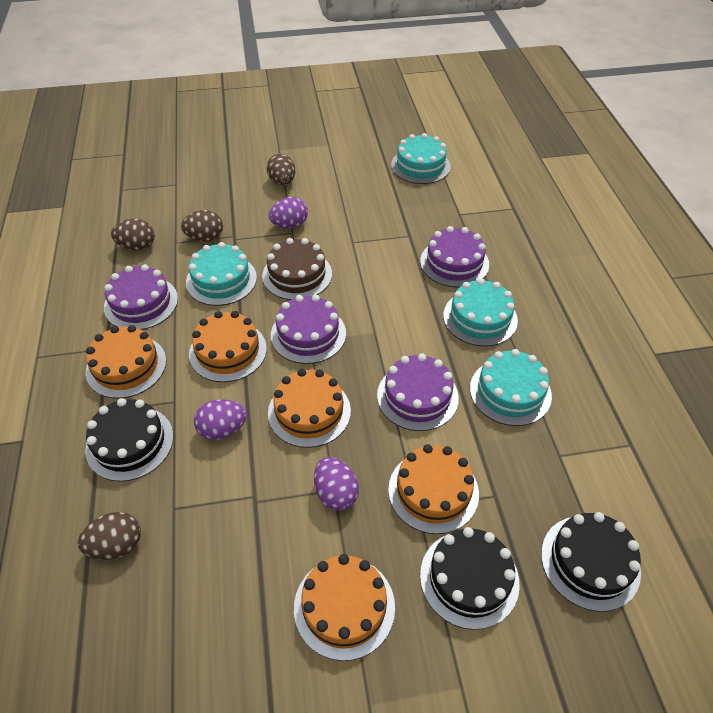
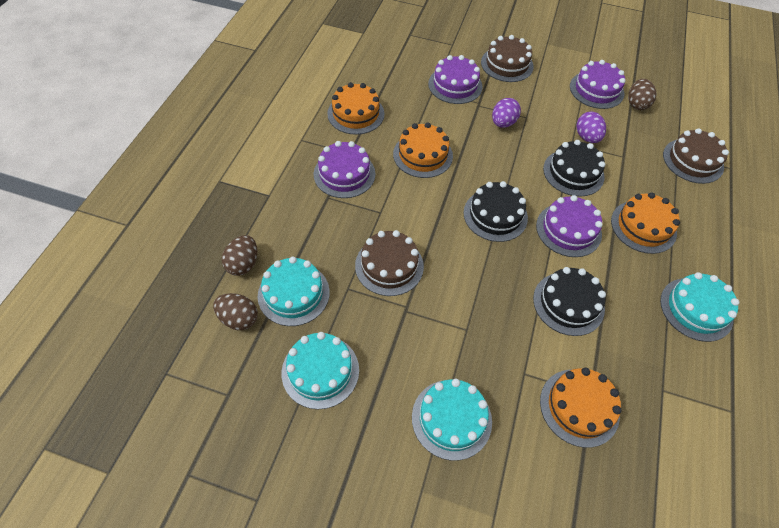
brown cake: [262,238,332,300] = 1 -> [355,230,424,296] [481,35,534,82] [663,128,729,184] = 3
brown egg: [78,512,141,560] [111,219,155,250] [181,210,223,241] [267,154,295,185] = 4 -> [213,293,258,330] [222,235,257,276] [628,79,656,110] = 3
orange cake: [86,325,166,399] [189,311,267,382] [268,369,351,448] [294,554,395,661] [388,444,479,534] = 5 -> [327,82,384,135] [393,122,453,178] [540,368,622,448] [611,192,680,254] = 4
purple egg: [194,399,247,440] [269,197,308,228] [314,457,359,511] = 3 -> [492,98,521,128] [576,112,606,143] = 2

